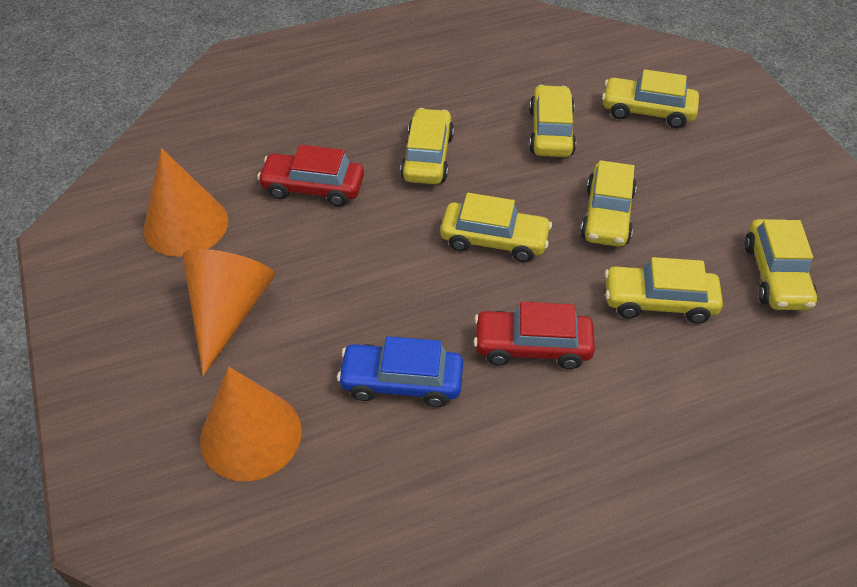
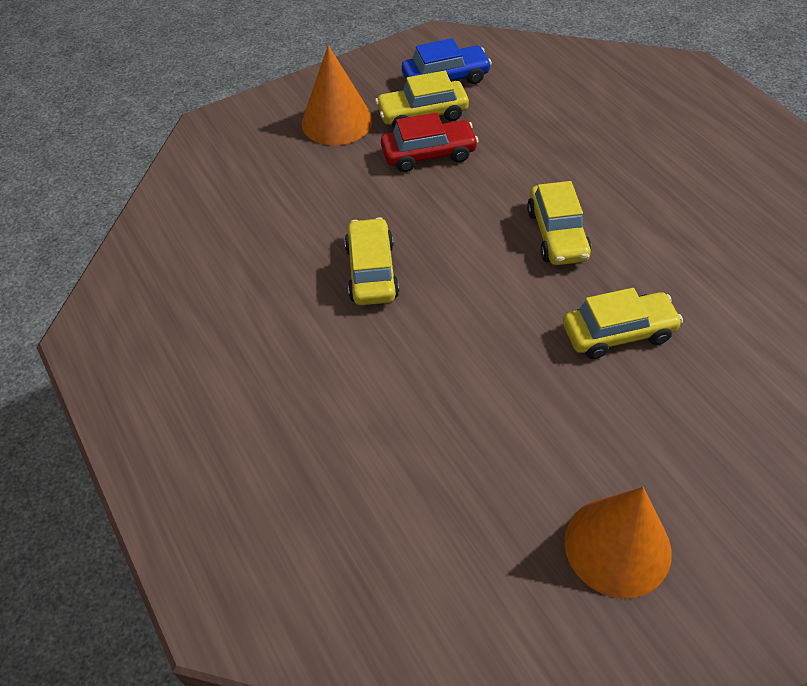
orange cone: [144,148,228,257] [182,249,275,376] [200,367,302,481] = 3 -> [302,45,373,145] [564,487,672,598] = 2
red car: [257,145,364,207] [473,302,595,369] = 2 -> [381,112,479,172] = 1
yellow car: [400,108,454,184] [440,193,552,262] [529,85,576,157] [581,160,637,247] [602,69,699,128] [605,257,723,323] [744,219,817,310] = 7 -> [344,217,399,305] [375,71,469,128] [527,181,592,265] [563,288,683,359] = 4

